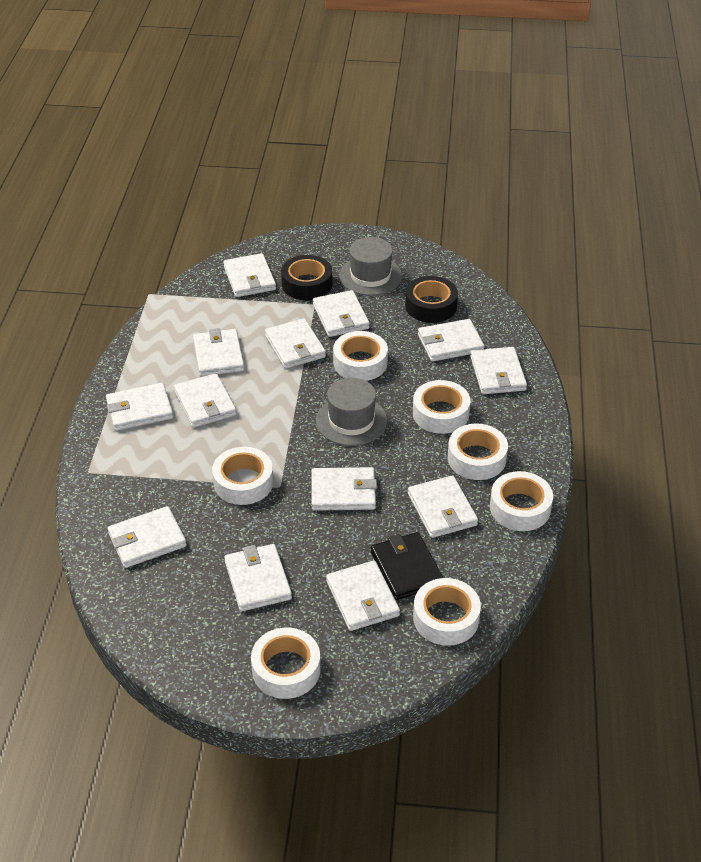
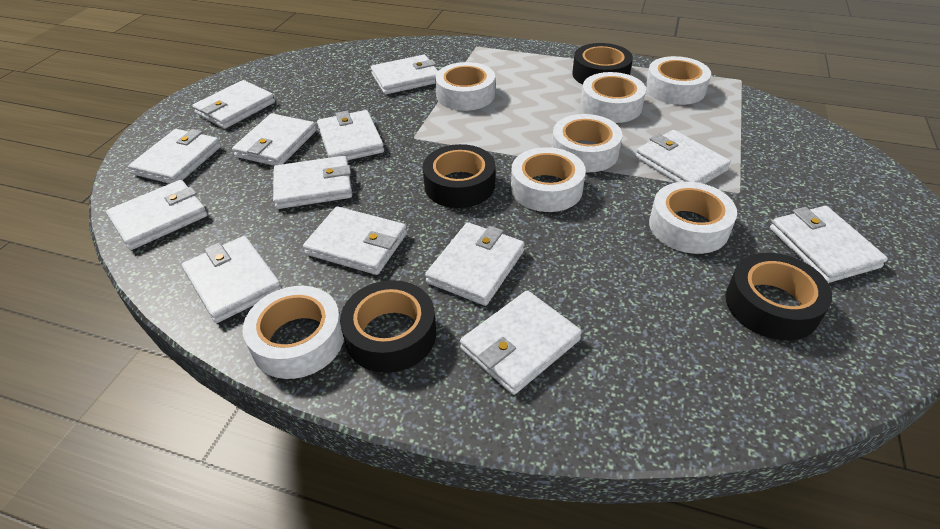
black tape: [281,255,332,300] [405,276,458,323] = 2 -> [340,280,436,373] [423,144,495,208] [572,43,633,85] [725,253,832,340] = 4
black wallet: [371,532,443,600] = 1 -> none = 0
grey hat: [316,378,387,446] [339,237,402,296] = 2 -> none = 0

